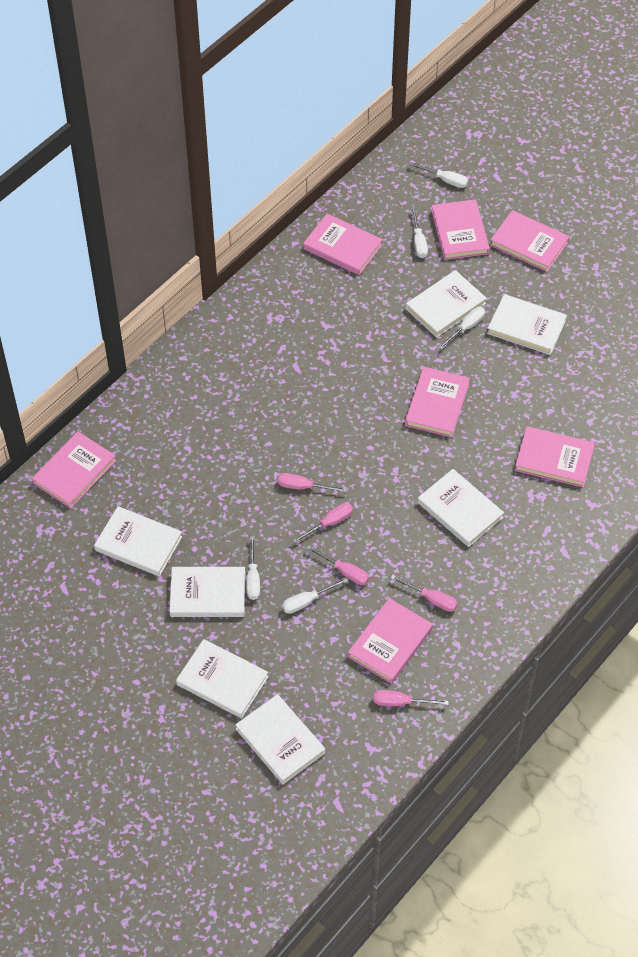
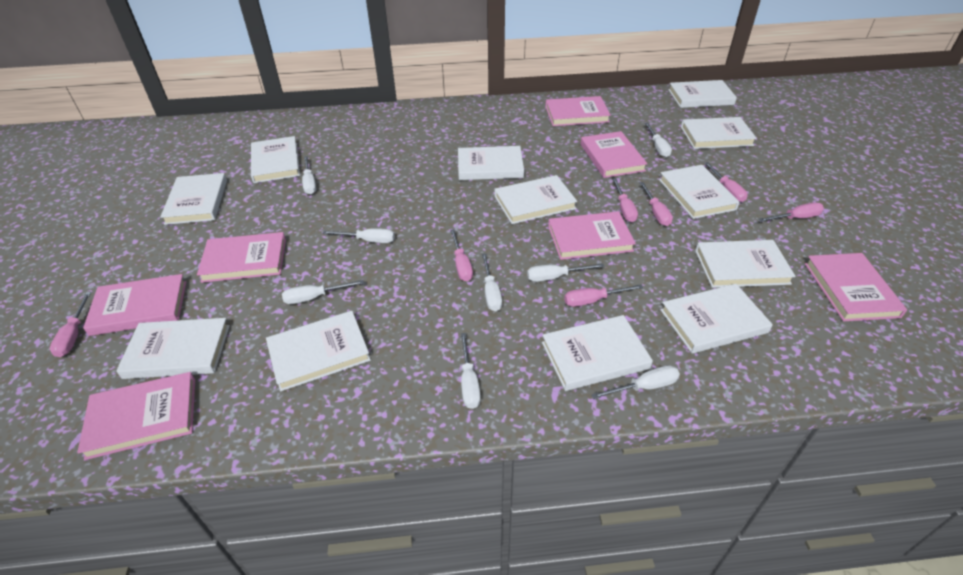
pink screwdriver: [278,473,347,493] [292,503,353,543] [306,545,369,585] [373,690,449,706] [390,575,458,612] = 5 -> [50,292,91,357] [450,229,473,281] [564,284,643,307] [612,178,638,222] [640,182,673,226] [704,162,748,202] [758,202,824,222] = 7
white book: [94,506,182,576] [169,567,245,617] [176,639,269,718] [235,694,325,784] [406,270,487,338] [418,469,504,547] [487,294,567,355] = 7 -> [116,318,230,379] [160,173,227,225] [251,136,300,183] [266,311,371,391] [458,146,524,180] [495,175,577,224] [542,315,653,391] [659,165,740,219] [661,284,773,354] [668,80,737,108] [681,117,757,149] [695,240,796,288] = 12
white screwdriver: [246,536,260,600] [282,577,349,614] [409,162,468,188] [411,207,428,258] [438,307,485,349] = 5 -> [282,280,364,304] [302,156,316,194] [322,228,395,243] [460,333,481,409] [482,253,502,311] [527,263,604,282] [591,365,680,399] [645,123,672,157] = 8

